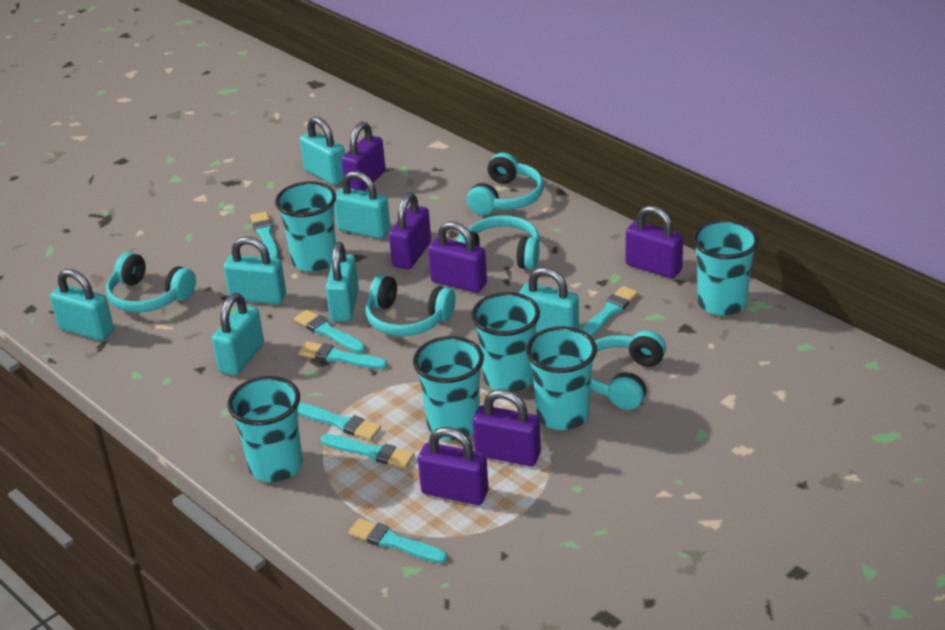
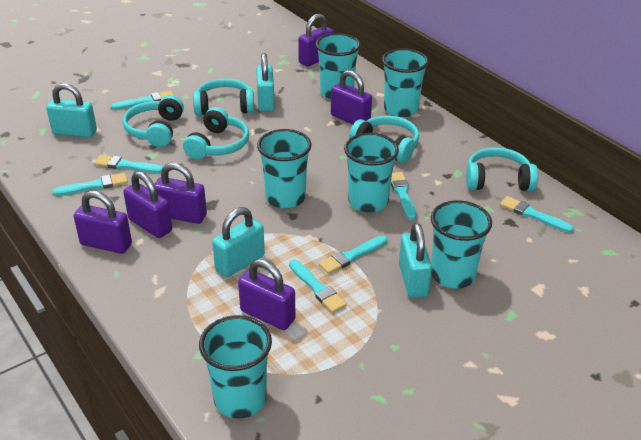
turquoise padlock: [50,269,114,341] [212,293,264,376] [224,236,286,304] [300,117,345,185] [326,242,359,322] [334,171,391,239] [519,267,579,333] = 7 -> [46,83,97,138] [212,207,265,277] [256,53,275,112] [399,223,432,298] = 4

